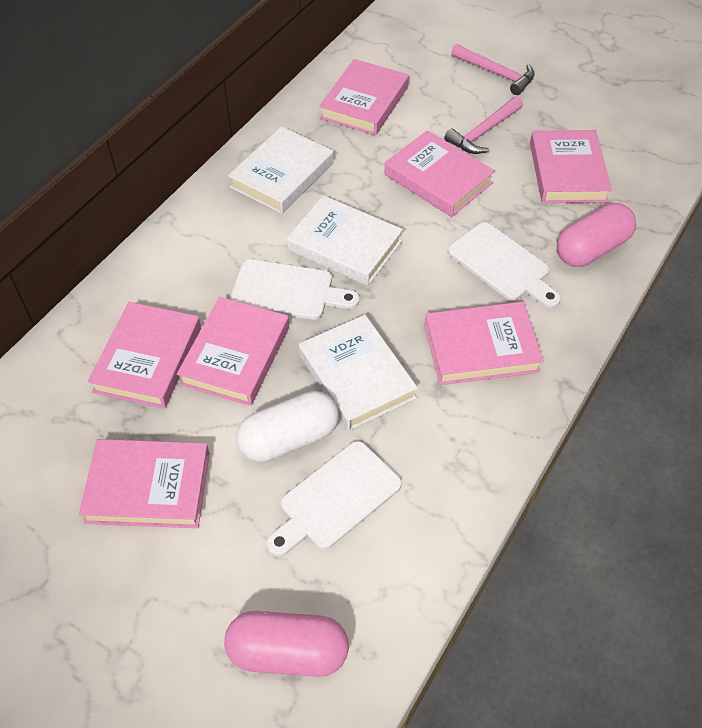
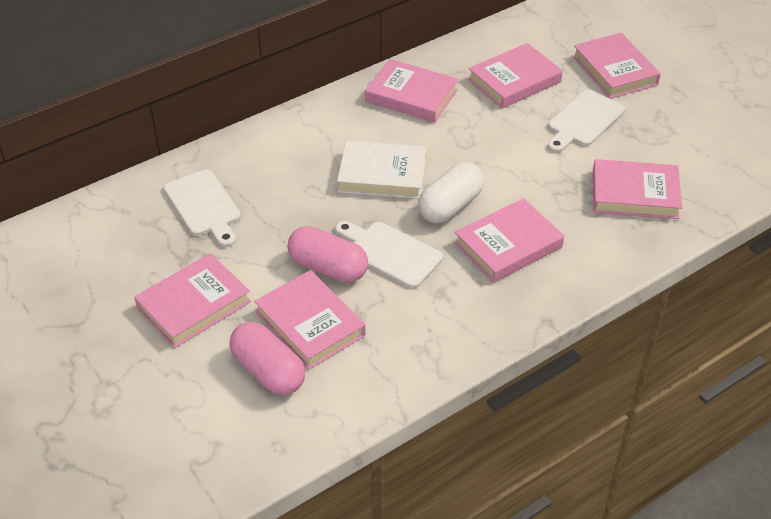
pink hammer: [444,96,523,154] [451,44,535,95] = 2 -> none = 0
white book: [228,126,334,214] [287,195,403,286] [299,315,418,431] = 3 -> [337,141,426,199] = 1

